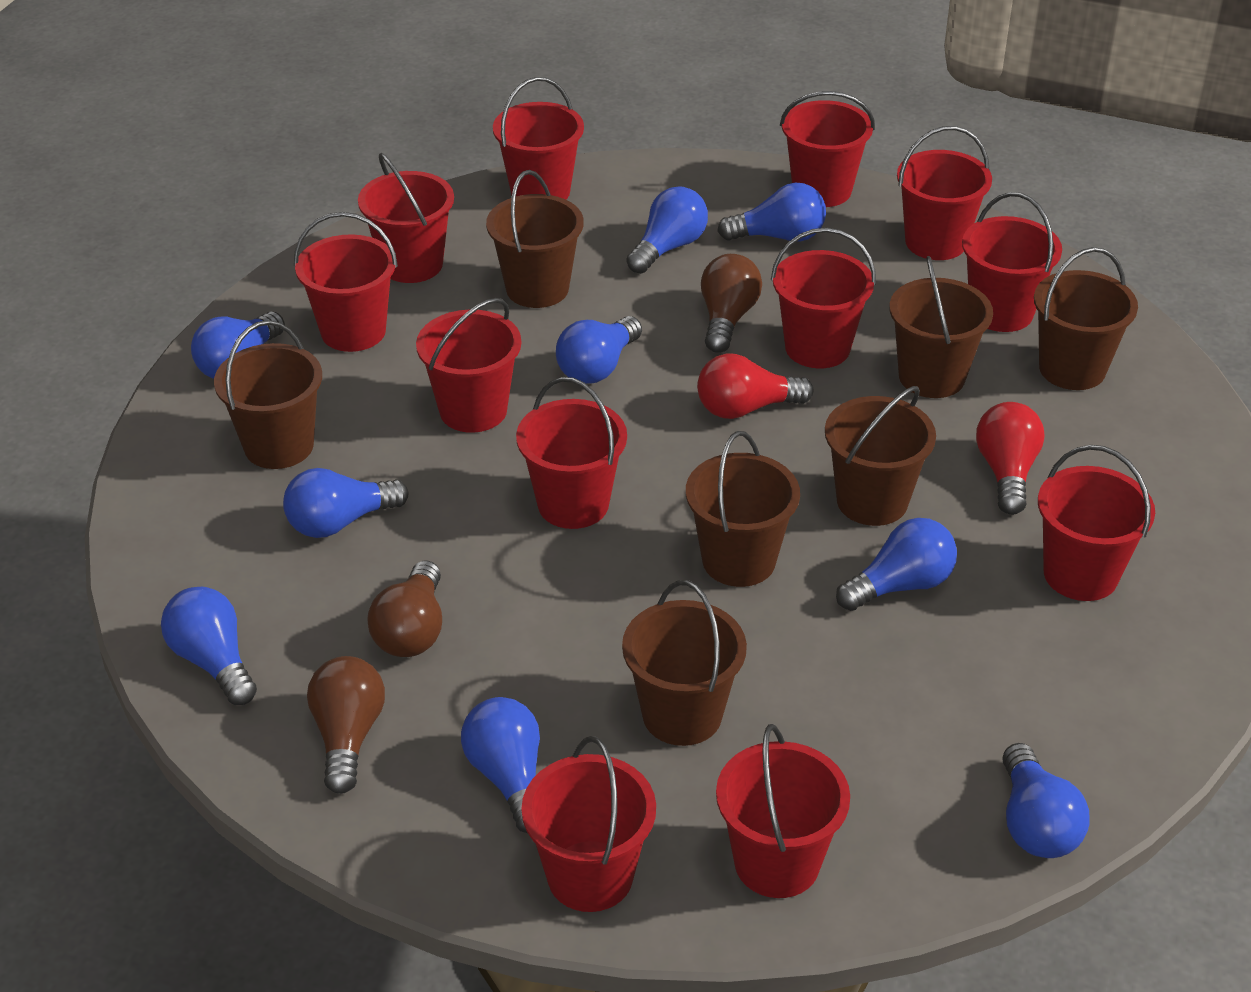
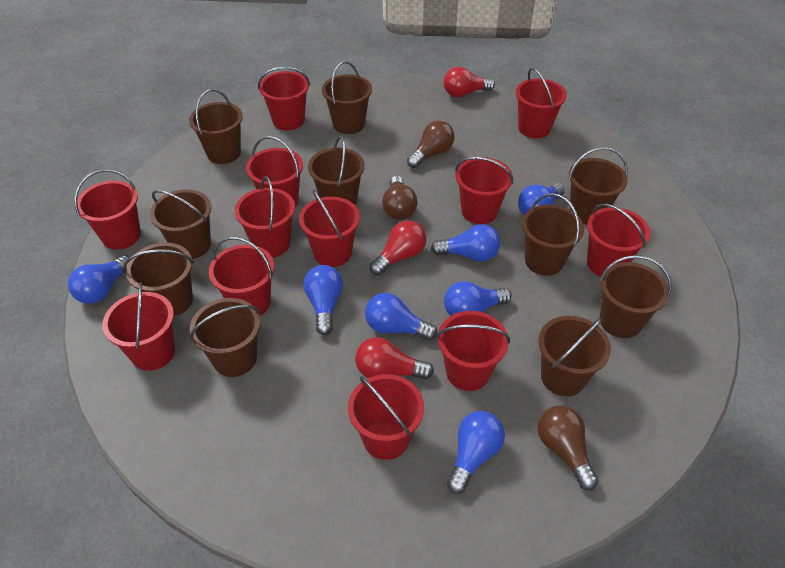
blue light bulb: [161,587,257,705] [191,311,285,379] [283,468,408,538] [461,697,540,833] [556,316,642,384] [626,186,708,274] [717,183,826,242] [836,518,957,611] [1002,743,1089,858] = 9 -> [68,255,129,304] [304,265,343,335] [365,293,437,340] [431,224,500,262] [444,281,512,316] [447,411,505,494] [518,183,565,215] = 7
brown bucket: [214,320,322,469] [486,170,584,308] [622,580,747,746] [686,431,800,587] [825,386,936,526] [889,256,993,398] [1034,247,1138,390] = 7 -> [123,243,194,316] [150,189,211,259] [189,89,243,164] [190,298,260,377] [308,136,365,206] [322,61,372,134] [522,193,584,276] [538,316,611,396] [568,147,628,225] [600,255,672,338] = 10
red light bulb: [697,354,813,419] [976,402,1045,515] = 2 -> [355,337,434,379] [370,220,427,275] [444,67,495,97] = 3

